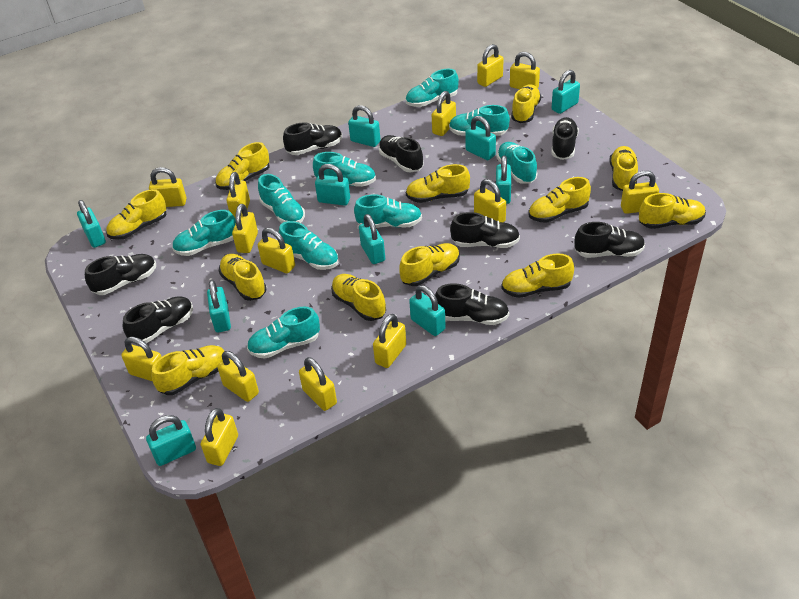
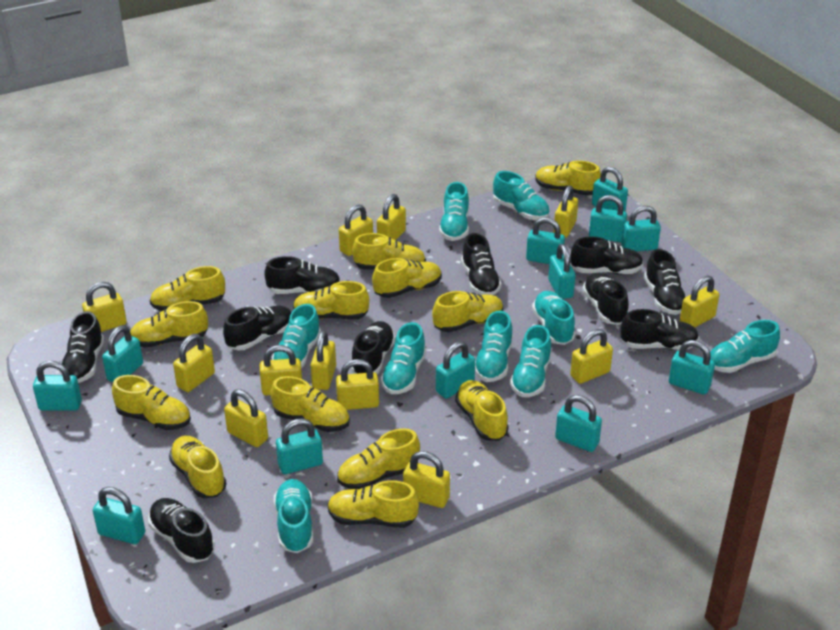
black shoe: [85,254,156,295] [123,296,193,343] [283,122,342,155] [379,135,424,173] [435,283,509,325] [450,212,520,248] [551,117,579,160] [574,222,645,258] = 8 -> [60,311,104,383] [148,498,215,563] [223,306,291,350] [264,256,341,294] [351,321,395,374] [461,233,502,295] [571,236,644,274] [582,273,629,325] [620,309,699,350] [644,249,686,315] = 10
turquoise padlock: [77,200,106,248] [146,415,196,466] [207,280,231,332] [315,164,350,206] [348,105,381,147] [359,214,385,264] [409,285,446,336] [466,116,496,160] [496,155,511,204] [552,70,580,114] = 10 -> [33,361,82,411] [93,487,145,544] [102,325,143,382] [276,418,323,474] [436,341,475,399] [526,217,565,264] [548,244,575,299] [555,395,602,452] [589,195,627,242] [592,167,628,211] [621,206,661,252] [669,340,715,395] = 12
yellow padlock: [121,337,161,381] [149,167,187,207] [201,408,238,466] [217,351,259,402] [227,172,250,217] [232,204,258,253] [258,228,295,273] [299,357,337,411] [373,314,406,368] [432,91,456,136] [474,179,506,222] [477,44,503,87] [510,52,540,89] [621,171,659,214] = 14 -> [82,282,127,332] [173,334,215,392] [224,389,268,447] [260,345,302,395] [311,330,336,390] [336,359,379,410] [339,204,373,256] [377,194,406,240] [403,451,450,508] [553,186,578,238] [570,329,613,384] [680,276,719,328] = 12
yellow shoe: [106,189,166,240] [151,345,224,395] [215,142,270,190] [219,254,267,301] [331,274,386,321] [399,243,460,286] [406,164,470,203] [501,254,574,298] [511,84,541,123] [528,177,591,223] [609,146,638,191] [639,193,706,229] = 12 -> [112,375,191,430] [130,301,208,348] [150,266,225,311] [169,436,227,498] [271,376,350,432] [293,281,369,319] [327,480,419,528] [337,428,420,489] [352,233,426,270] [372,258,442,298] [432,291,503,332] [455,380,509,441] [535,161,601,196] = 13

